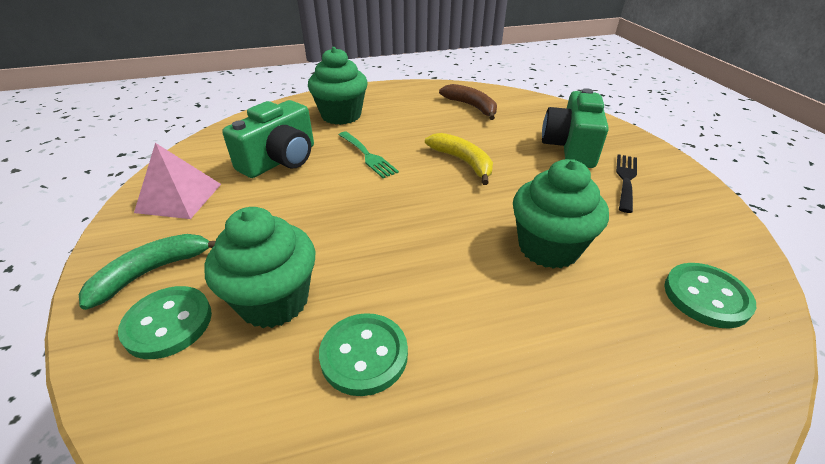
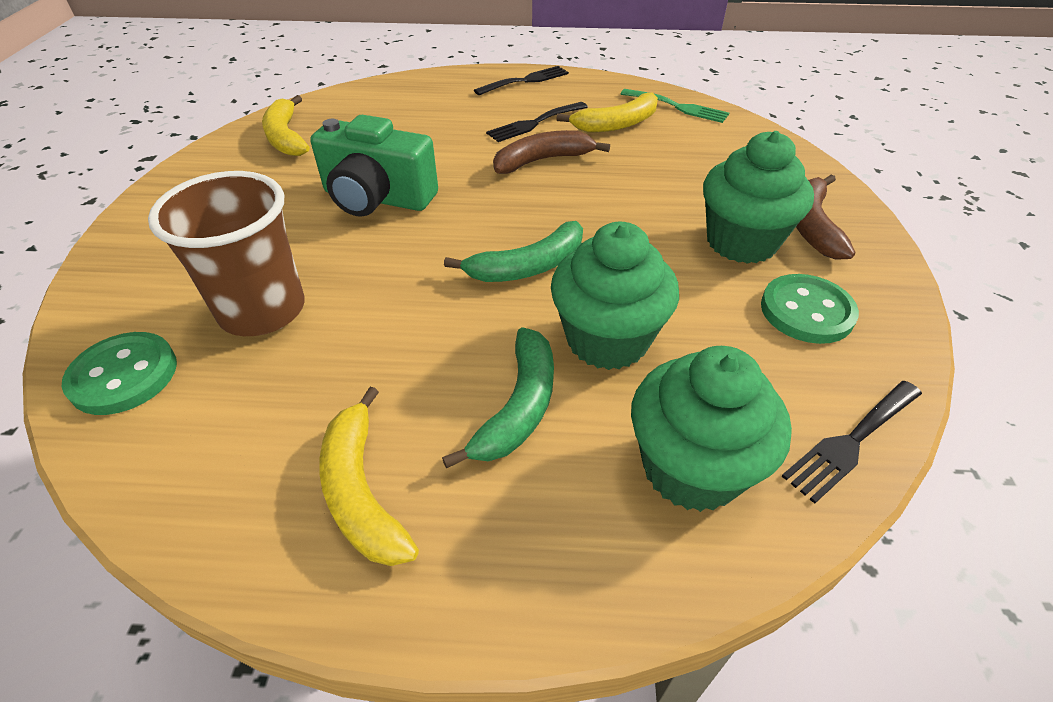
black fork: [616,154,637,213] = 1 -> [474,66,569,95] [486,102,588,142] [782,381,922,504] = 3
brown banana: [439,84,497,120] = 1 -> [493,130,610,174] [796,174,855,260] = 2
brown cup: none = 0 -> [148,171,305,336] = 1
green banana: [79,234,216,310] = 1 -> [442,327,554,468] [444,221,583,282] = 2
green button: [118,286,212,359] [319,313,408,396] [664,263,756,329] = 3 -> [62,332,177,415] [761,274,859,344] = 2
green camera: [222,100,314,178] [542,88,609,168] = 2 -> [310,115,438,217] = 1
pink pyramid: [134,143,221,219] = 1 -> none = 0
yellow banana: [425,133,493,185] = 1 -> [262,95,310,156] [319,387,419,566] [557,92,658,133] = 3

